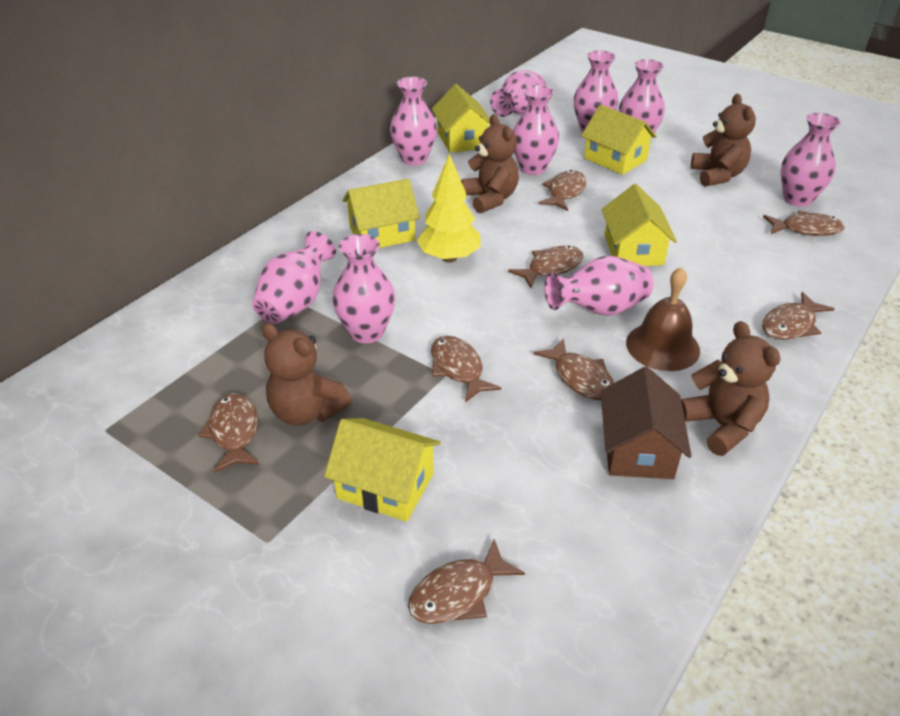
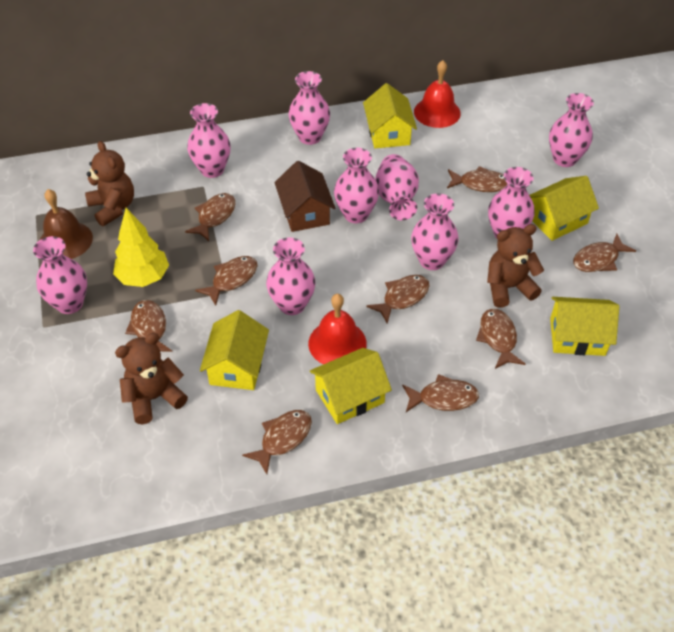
brown fish: [198,393,260,473] [408,539,525,624] [431,336,501,403] [508,246,583,288] [533,338,614,400] [539,170,586,211] [762,292,834,340] [763,210,845,236] = 8 -> [125,300,172,352] [185,193,235,241] [195,256,257,306] [242,410,312,474] [367,275,430,323] [402,374,479,412] [447,166,508,192] [476,308,525,369] [573,234,636,272] = 9
brown teddy bear: [261,323,352,426] [461,114,519,214] [681,321,781,456] [691,94,756,187] = 4 -> [85,141,134,226] [115,333,188,424] [487,224,544,308] = 3
red bell: none = 0 -> [308,294,367,364] [414,60,461,128] = 2

